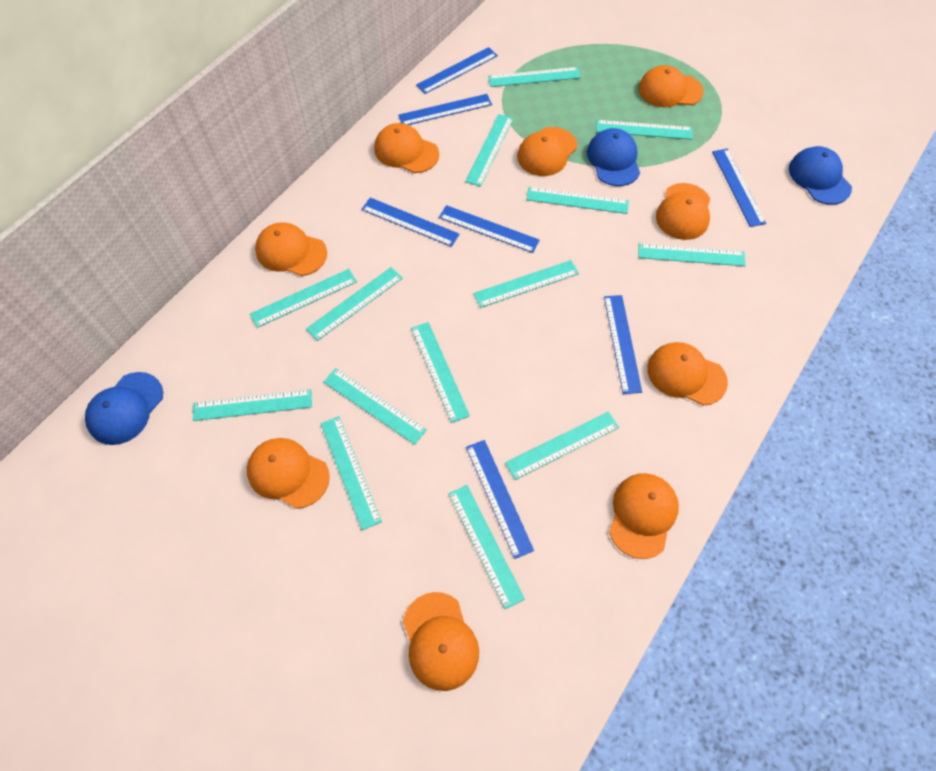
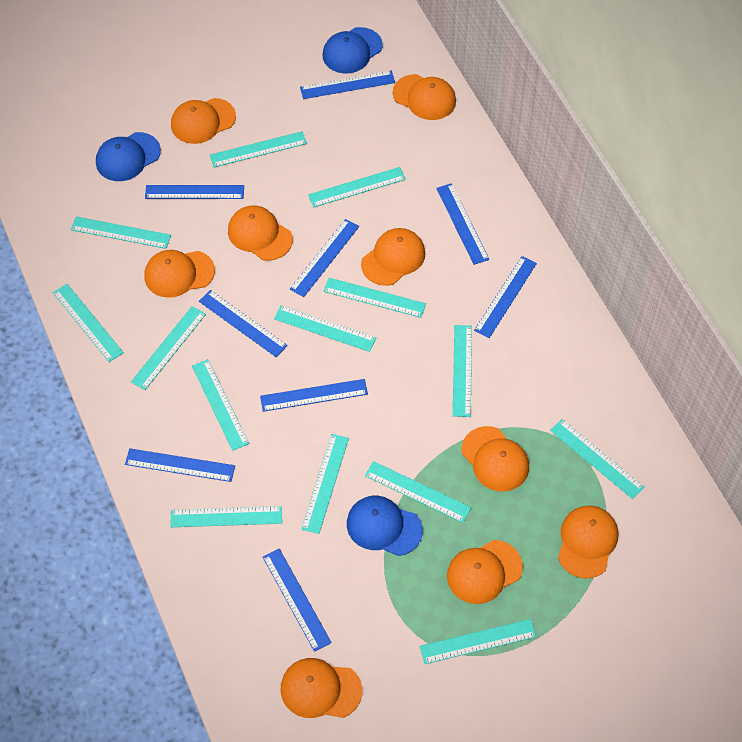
blue ruler: [362,198,460,247] [398,94,492,125] [416,47,498,94] [439,205,540,253] [466,440,534,559] [604,295,642,394] [712,149,766,227] = 7 -> [125,448,235,482] [145,185,244,199] [199,290,288,357] [260,379,368,412] [263,549,332,652] [290,219,359,297] [300,71,395,99] [436,183,489,265] [474,256,537,338] = 9

